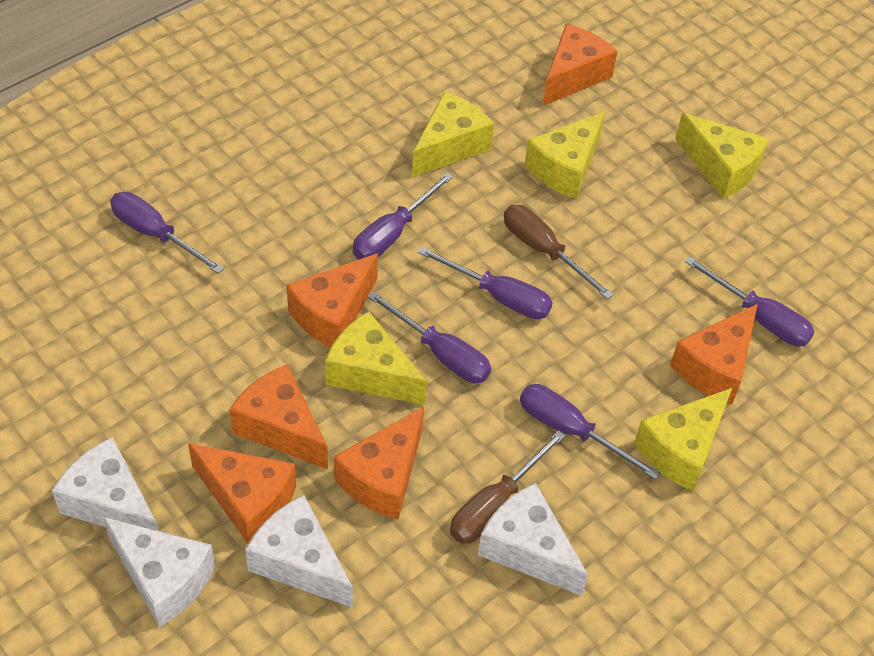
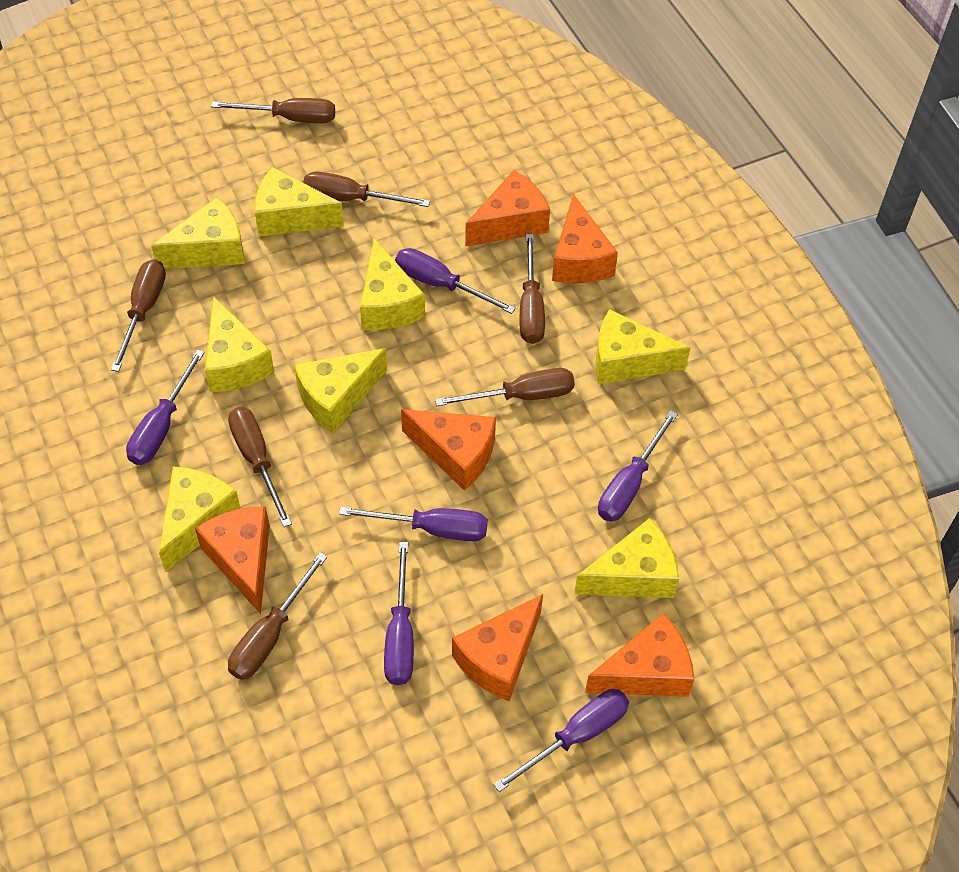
brown screwdriver: [450,430,566,544] [504,205,614,299] = 2 -> [111,259,166,372] [211,98,335,124] [228,407,292,527] [228,552,327,680] [303,172,430,207] [435,368,575,406] [520,234,545,344] = 7
white cheese: [52,437,158,531] [103,517,215,627] [245,495,353,608] [478,483,588,596] = 4 -> none = 0
yellow cheese: [325,311,427,405] [412,92,494,177] [525,112,605,199] [634,388,732,491] [675,113,769,198] = 5 -> [151,197,245,269] [159,467,241,573] [205,296,274,392] [255,167,344,237] [294,348,387,433] [360,238,425,330] [574,518,679,598] [595,309,691,384] = 8

